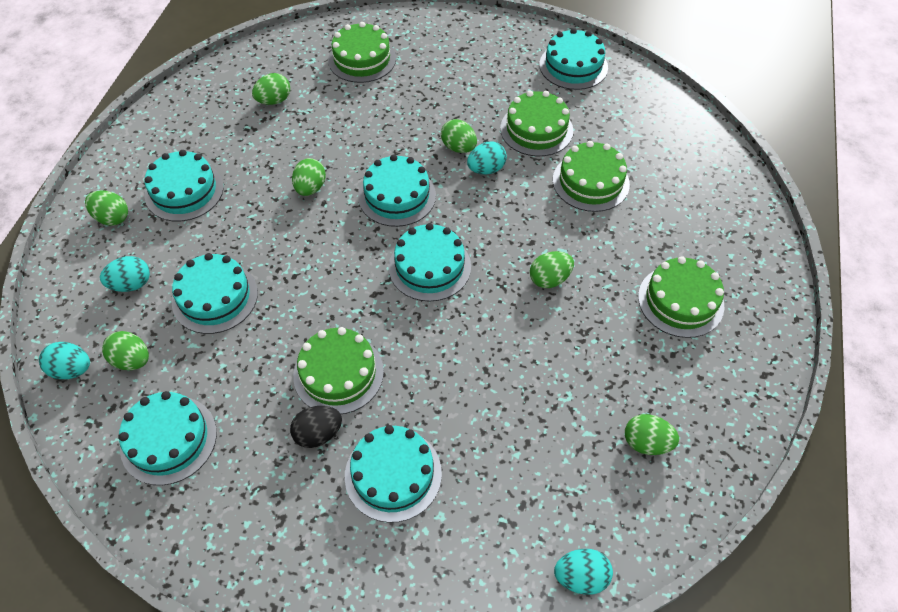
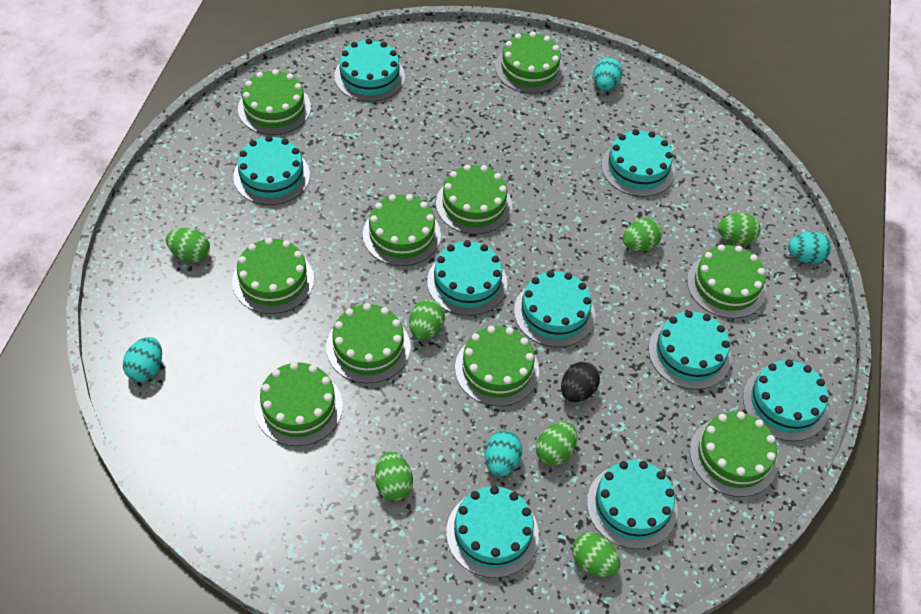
green cake: [293,327,384,414] [328,22,396,83] [500,91,573,156] [553,141,630,212] [638,256,725,338] = 5 -> [232,238,314,314] [238,69,311,135] [255,362,343,446] [326,303,410,383] [363,194,441,266] [436,164,512,234] [455,326,539,406] [495,31,564,94] [687,244,766,319] [690,412,778,497] = 10
turquoise cake: [119,391,217,485] [145,150,224,221] [172,253,258,334] [345,425,442,523] [358,154,436,227] [389,223,471,302] [539,28,608,90] = 7 -> [233,135,310,205] [334,38,405,102] [427,240,507,316] [446,486,539,578] [514,270,595,347] [587,460,678,549] [601,129,675,197] [649,310,731,390] [743,359,828,441] = 9

